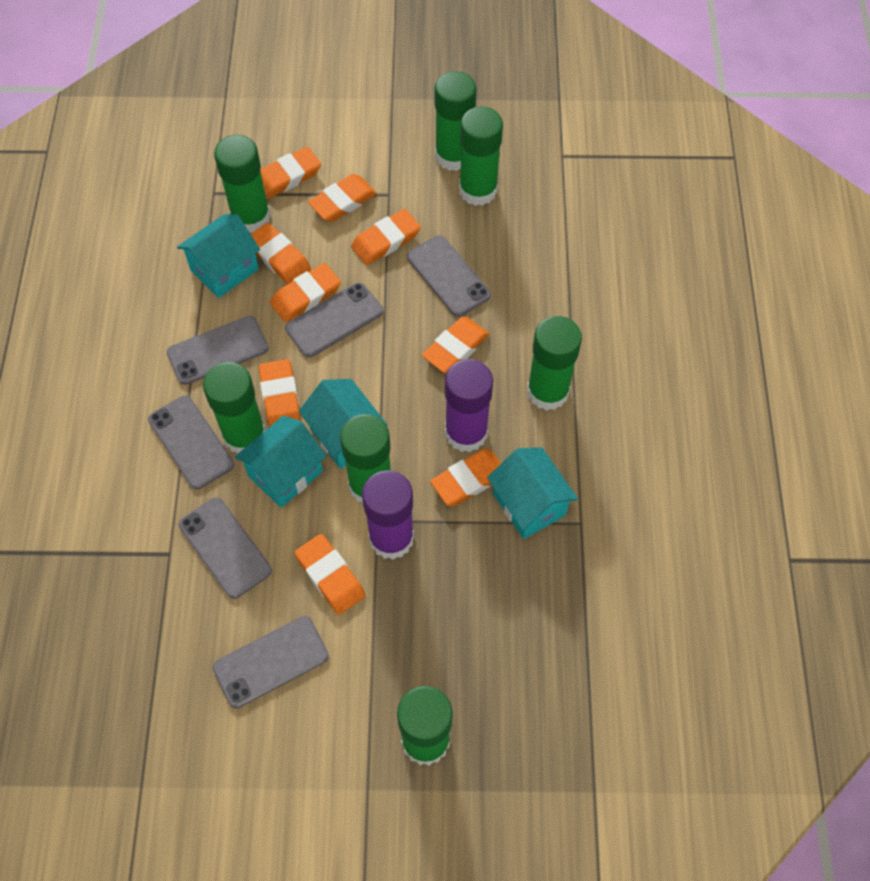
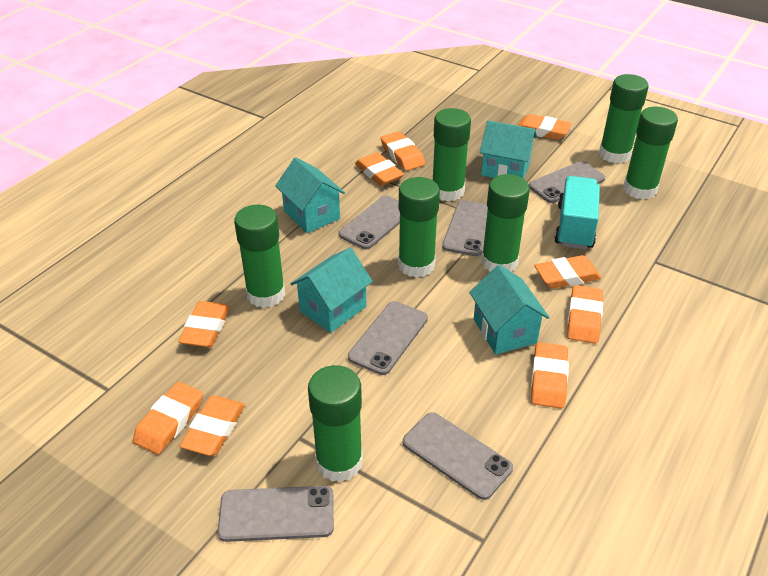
purple glue stick: [362,470,414,560] [445,359,493,452] = 2 -> none = 0
turquoise truck: none = 0 -> [554,176,600,249] = 1

